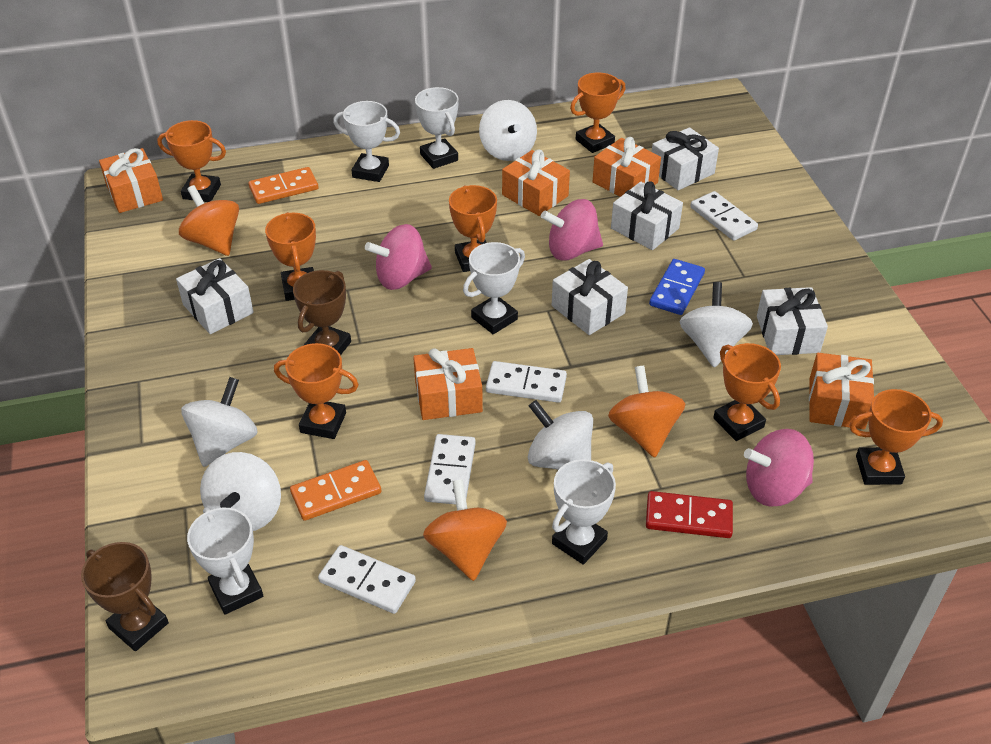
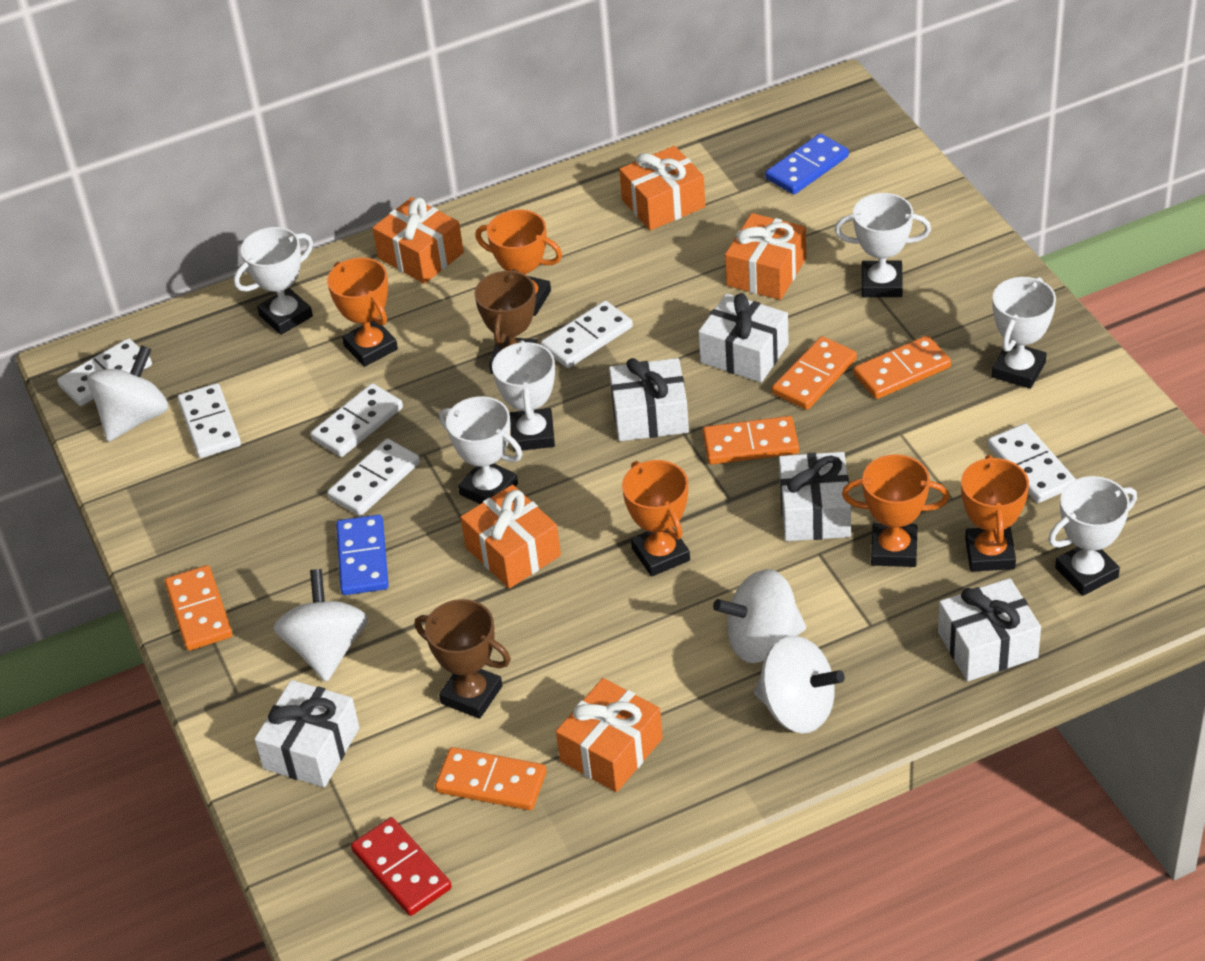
blue domino: [649,259,705,315] = 1 -> [336,514,389,595] [765,133,849,194] = 2
orange domino: [249,167,318,204] [290,460,381,521] = 2 -> [165,565,232,651] [435,747,547,810] [703,416,799,465] [772,336,857,410] [853,335,951,399] = 5
orange spinning top: [179,185,239,256] [423,479,507,581] [608,366,685,458] = 3 -> none = 0
orange trophy: [157,120,226,202] [265,212,316,301] [274,343,359,439] [449,185,497,272] [570,72,626,153] [713,343,781,441] [849,389,943,485] = 7 -> [327,257,398,367] [475,210,562,316] [622,460,690,577] [842,454,949,567] [961,455,1029,572] = 5
pink spinning top: [365,224,432,290] [541,199,603,260] [744,429,814,507] = 3 -> none = 0
white domino: [318,545,416,614] [424,434,476,504] [486,361,567,403] [691,191,758,241] = 4 -> [57,338,152,406] [177,383,241,458] [311,383,403,457] [327,439,420,516] [541,301,633,368] [987,423,1076,503] = 6
white spinning top: [181,377,258,467] [200,452,281,531] [479,100,537,161] [528,400,593,470] [680,282,753,368] = 5 -> [87,345,168,442] [273,569,368,682] [713,569,806,663] [754,636,845,733] = 4
white trophy: [187,507,263,615] [333,101,400,182] [415,87,459,169] [463,242,525,334] [552,459,616,565] = 5 -> [234,227,313,335] [439,396,522,504] [492,340,555,451] [835,193,931,297] [992,277,1056,389] [1048,476,1137,596] = 6

